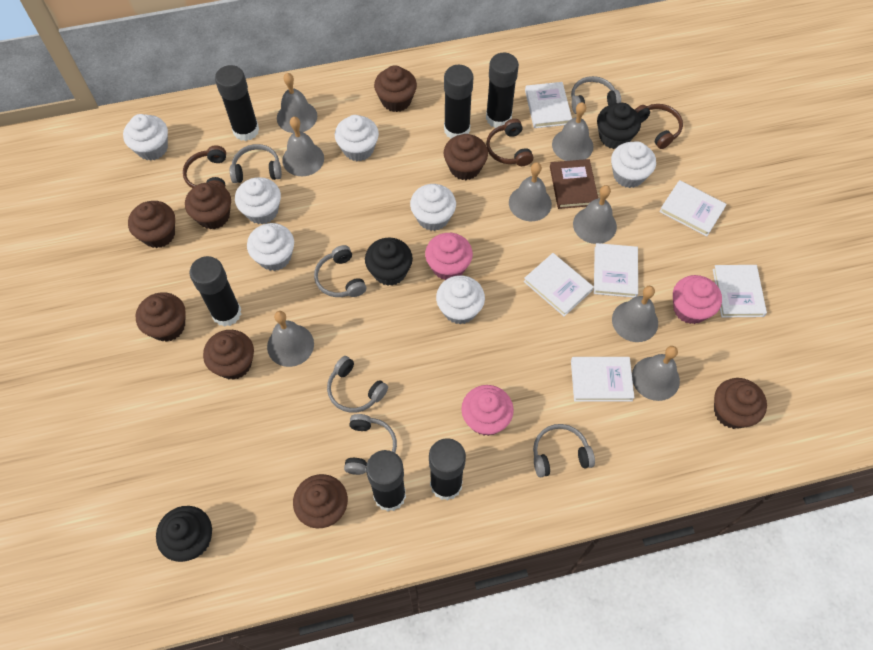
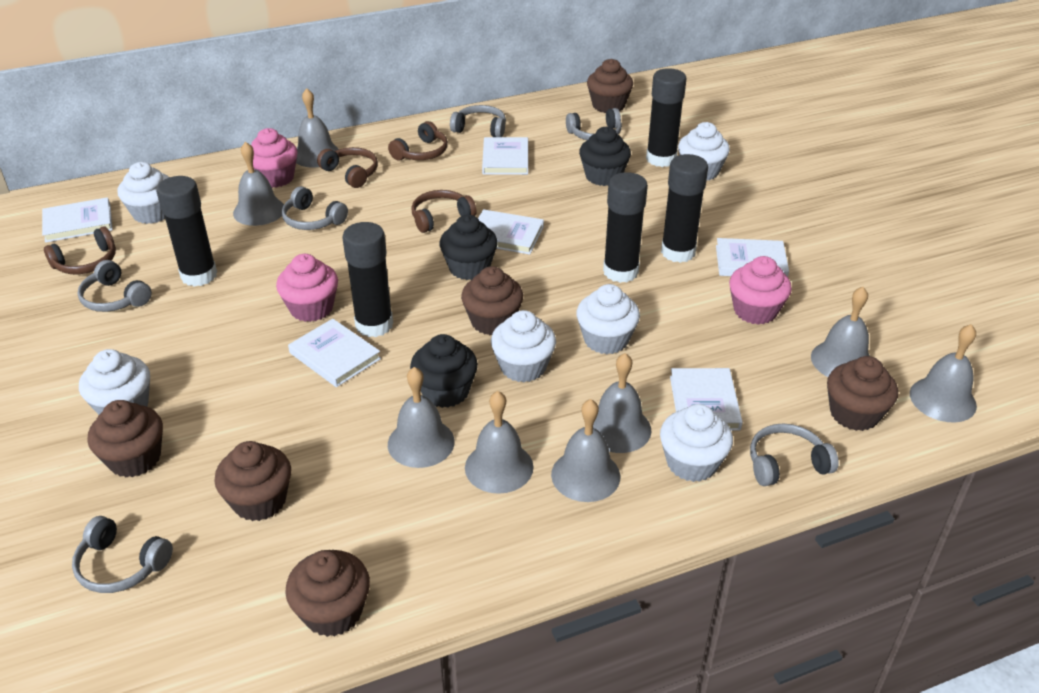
black glue stick: [189,256,241,327] [215,65,259,141] [366,450,406,512] [429,438,466,501] [444,65,474,139] [486,53,519,128] = 6 -> [156,176,217,287] [342,222,393,337] [603,172,648,283] [646,68,687,167] [661,154,708,263] = 5
brown book: [550,159,598,209] = 1 -> none = 0
brown cupcake: [128,201,175,248] [136,292,186,342] [185,182,231,229] [203,330,254,380] [293,474,348,528] [374,65,417,112] [443,134,488,180] [714,378,767,429] = 8 -> [88,400,163,477] [214,441,291,521] [285,550,370,637] [461,266,523,335] [587,59,633,113] [827,356,898,431] = 6
brown headphones: [183,145,226,188] [486,119,533,166] [635,104,683,149] = 3 -> [44,227,116,274] [317,147,378,188] [388,121,448,160] [411,190,476,233] = 4
white cupcake: [123,114,168,161] [235,177,281,224] [247,223,294,271] [335,115,379,161] [410,184,456,231] [436,275,485,324] [611,141,656,188] = 7 -> [79,349,150,415] [118,162,169,224] [491,310,556,382] [576,284,640,354] [660,404,733,482] [678,122,730,181] = 6

